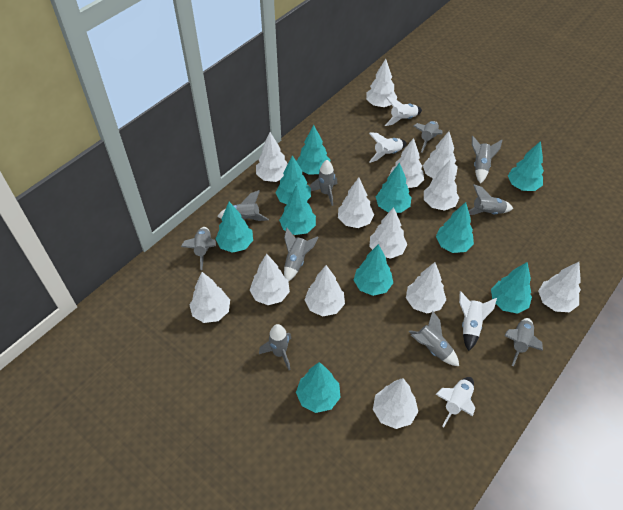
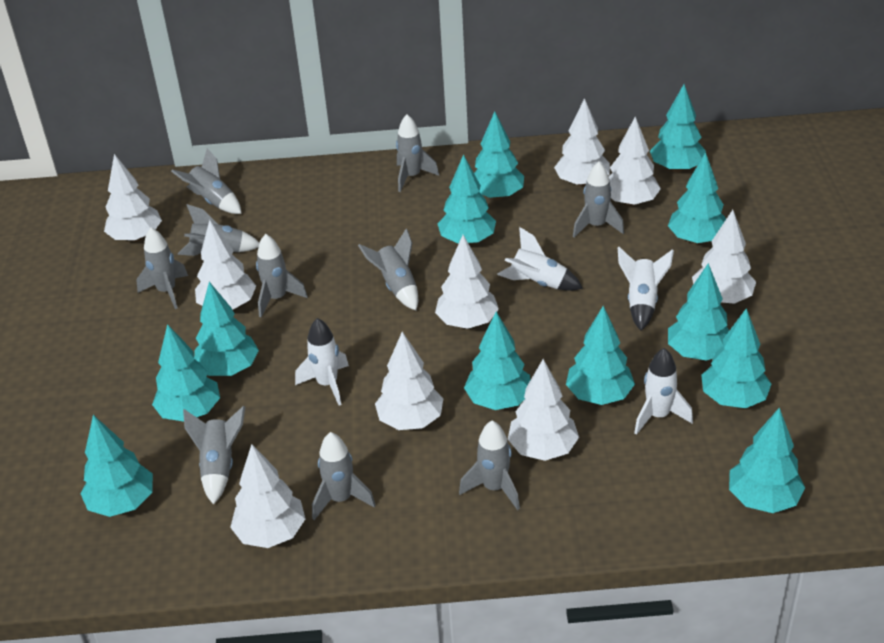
turquoise tree: [216,202,253,253] [276,155,311,204] [279,184,316,235] [296,125,331,175] [296,362,340,413] [354,244,393,296] [376,162,412,213] [436,202,474,253] [491,262,532,314] [508,141,544,191] = 10 -> [80,415,153,517] [152,324,220,422] [194,282,259,376] [438,154,496,245] [464,312,531,410] [474,111,524,200] [566,306,635,405] [650,84,706,172] [668,152,726,244] [668,263,729,361] [701,308,771,408] [729,408,805,513] = 12
white tree: [190,272,230,323] [250,254,290,305] [256,132,288,182] [305,265,345,316] [338,177,374,228] [366,59,398,107] [370,207,407,259] [373,378,418,429] [389,138,424,188] [406,262,446,313] [423,131,458,179] [424,160,459,211] [538,262,581,312] = 13 -> [104,154,162,242] [195,220,256,310] [230,444,305,548] [375,332,444,430] [435,235,499,329] [508,359,579,461] [554,98,610,187] [609,117,661,206] [692,210,756,304] = 9

